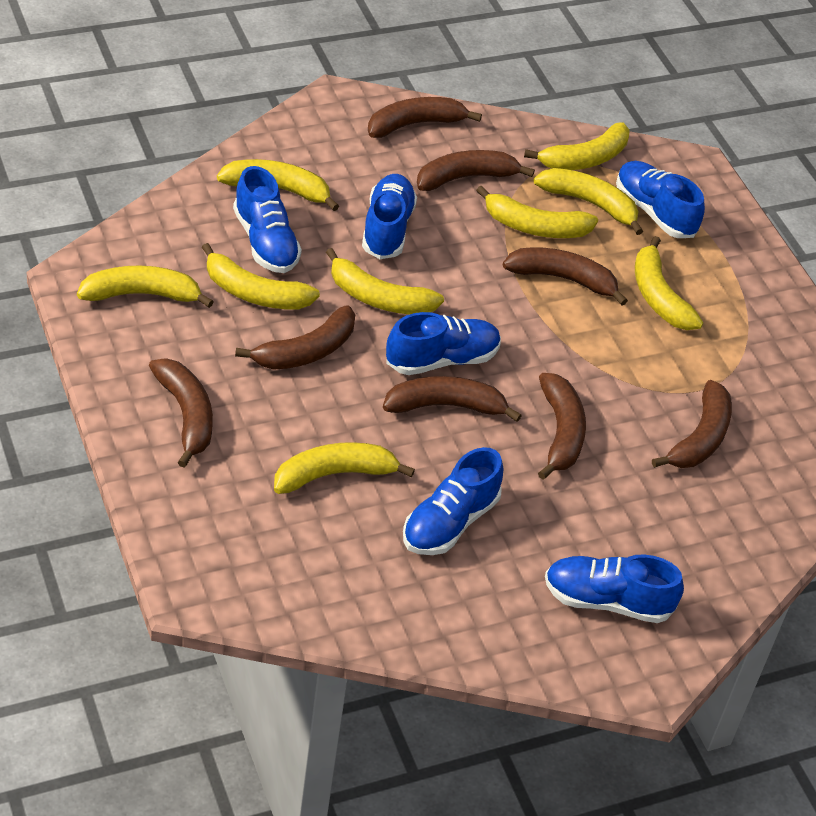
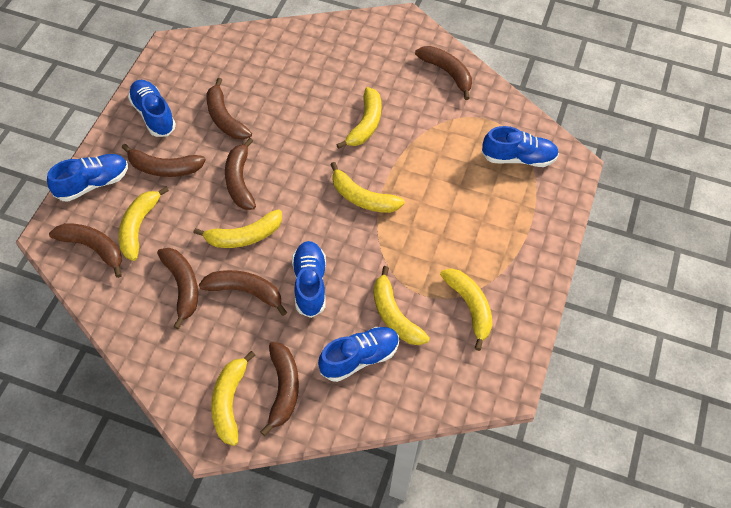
blue shoe: [233,166,302,273] [362,174,417,259] [386,312,501,375] [403,447,503,555] [545,554,684,623] [616,161,705,238] = 6 -> [47,154,128,202] [128,80,176,137] [292,241,326,318] [318,327,399,382] [482,126,559,167] = 5
yellow banana: [77,265,214,308] [202,243,320,309] [217,159,339,211] [274,442,415,494] [326,248,444,314] [476,185,598,238] [524,122,630,170] [533,168,643,235] [635,236,703,330] = 9 -> [119,187,169,261] [193,209,282,248] [211,351,255,446] [330,162,405,213] [336,87,382,149] [374,266,430,345] [440,269,492,351] = 7

